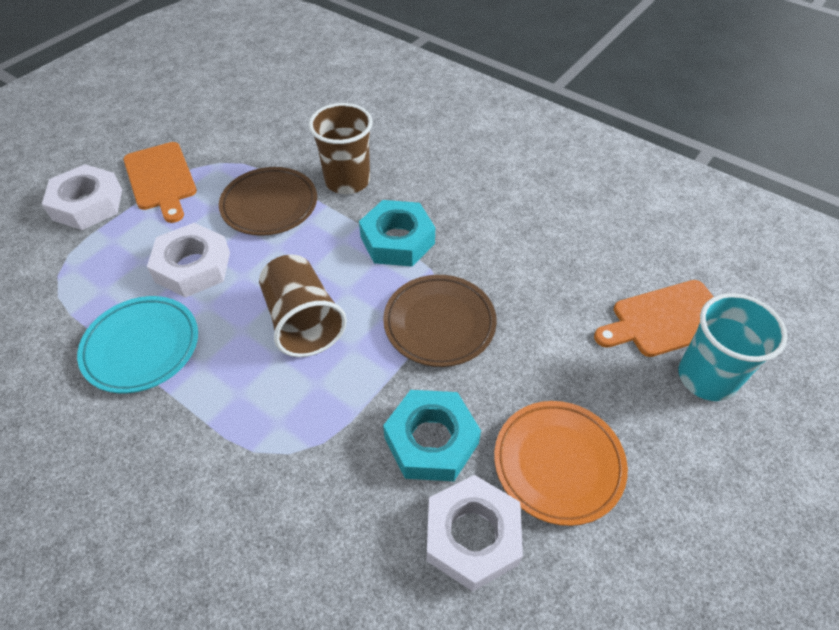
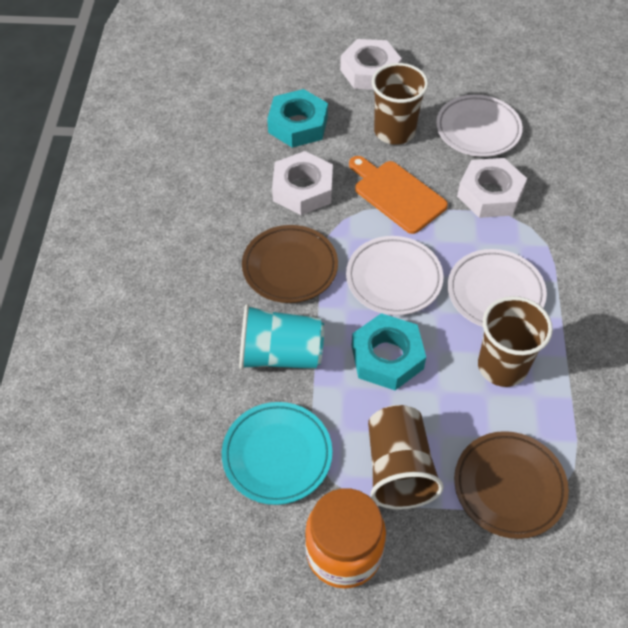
brown cup: [259,255,347,357] [309,103,373,194] = 2 -> [368,405,444,509] [372,63,428,145] [478,296,553,387] = 3
orange cutting board: [124,142,197,223] [594,280,714,357] = 2 -> [349,156,448,234] = 1
orange jar: none = 0 -> [305,488,386,589] = 1
orange plate: [494,401,628,526] = 1 -> none = 0
white plate: none = 0 -> [346,236,443,315] [436,95,523,157] [448,249,547,327] = 3

